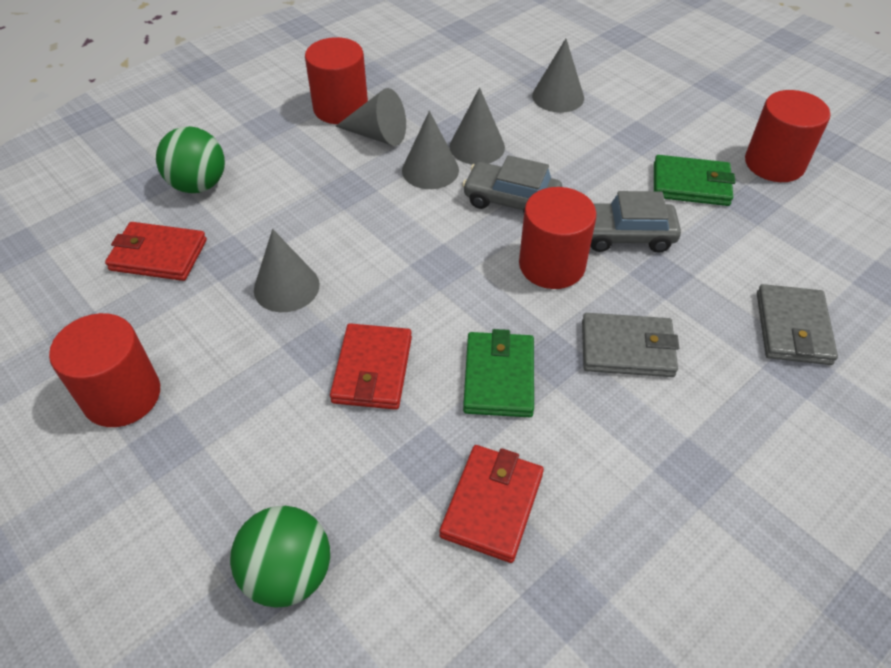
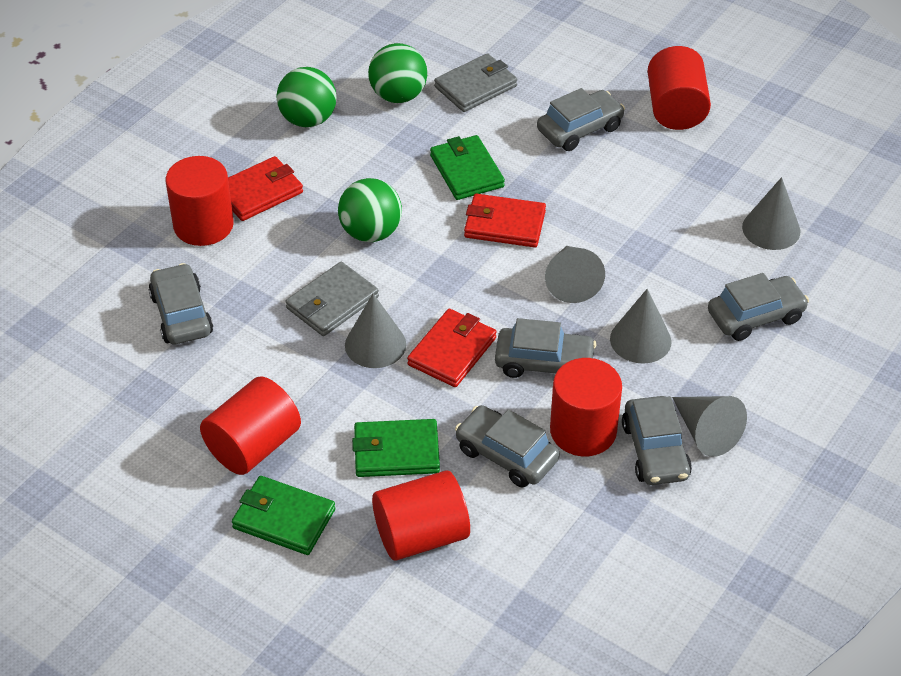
green ball: [156,126,225,193] [230,506,330,608] = 2 -> [276,67,337,127] [338,178,402,242] [368,43,427,103] = 3
green wallet: [463,329,534,417] [654,155,735,206] = 2 -> [232,476,335,555] [352,419,440,477] [430,135,505,200] = 3
grey car: [462,155,562,212] [591,191,681,253] = 2 -> [149,263,213,344] [455,405,560,487] [495,318,597,378] [537,88,625,151] [622,396,692,485] [708,273,809,341] = 6
red cylinder: [49,313,160,427] [305,37,368,124] [519,187,597,289] [745,90,831,182] = 4 -> [166,156,234,246] [200,377,301,475] [372,471,470,561] [550,358,622,456] [647,46,711,130] = 5

